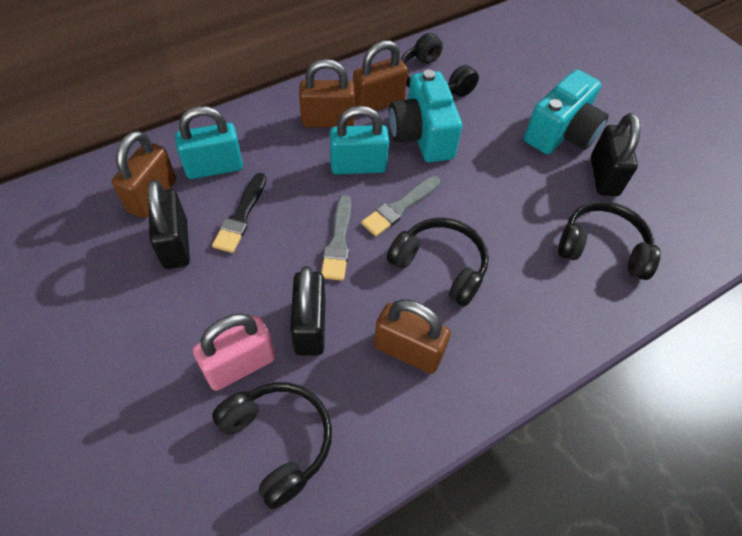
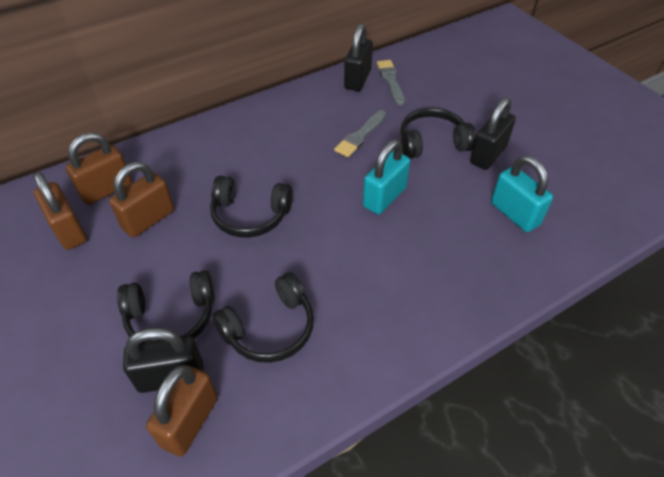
black brush: [212,173,266,253] = 1 -> none = 0
pink padlock: [193,313,276,391] = 1 -> none = 0
turquoise camera: [389,70,462,162] [524,70,609,154] = 2 -> none = 0

